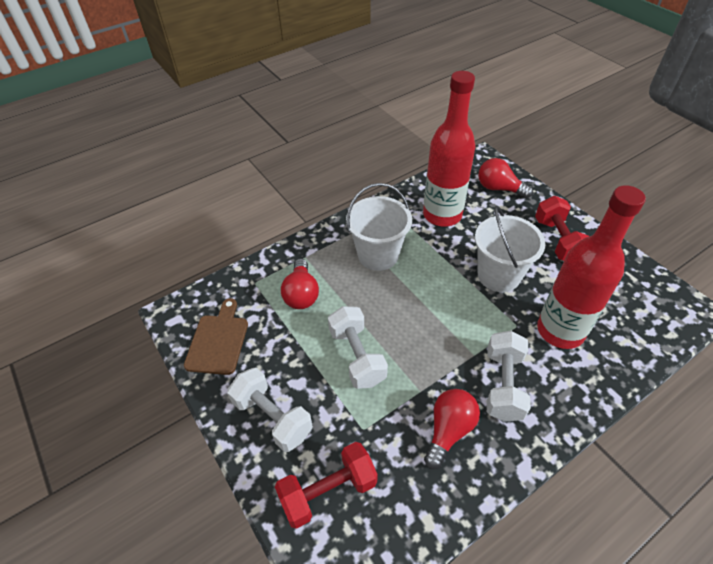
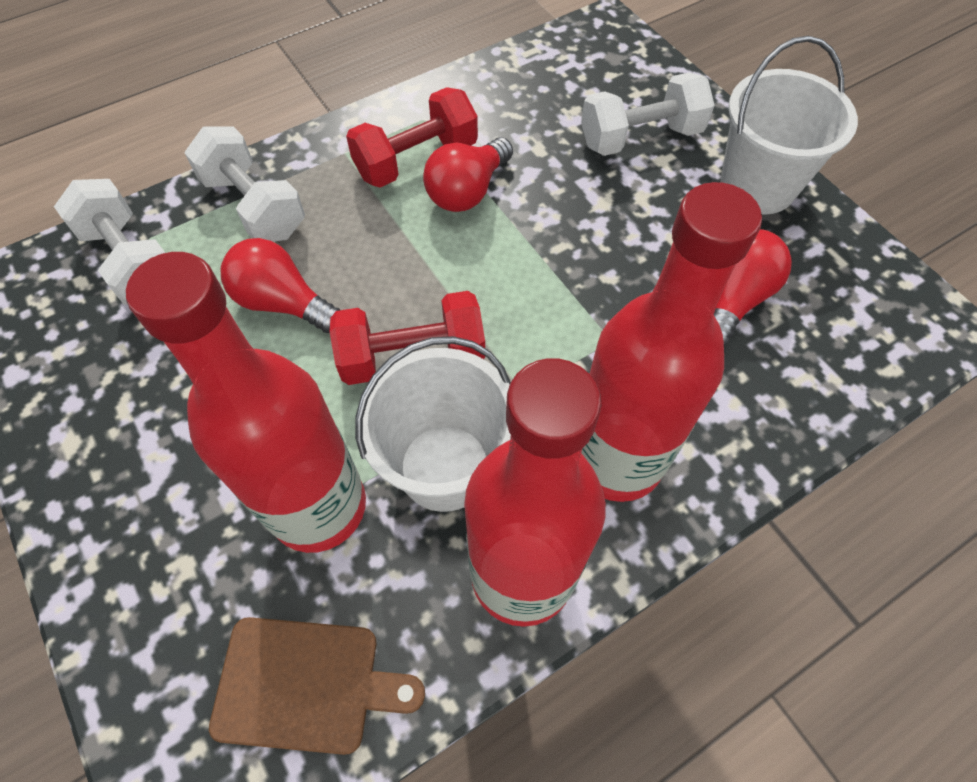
red bottle: [423,71,476,227] [537,185,646,349] = 2 -> [126,252,366,553] [464,358,606,627] [581,182,762,502] = 3

